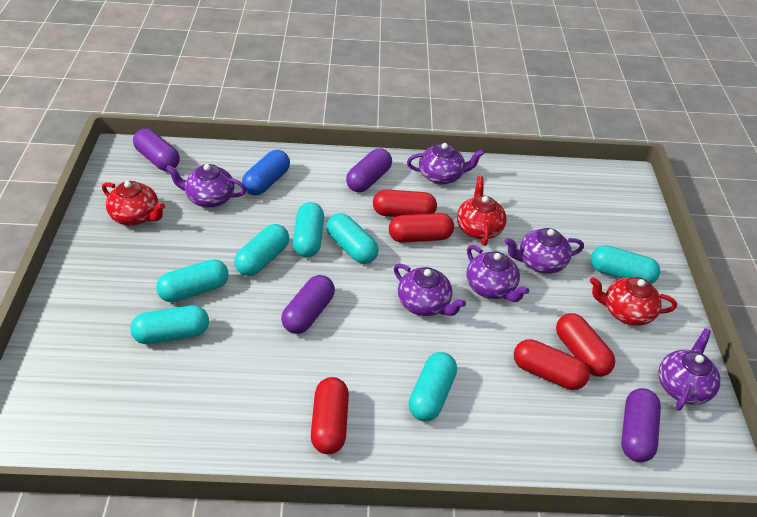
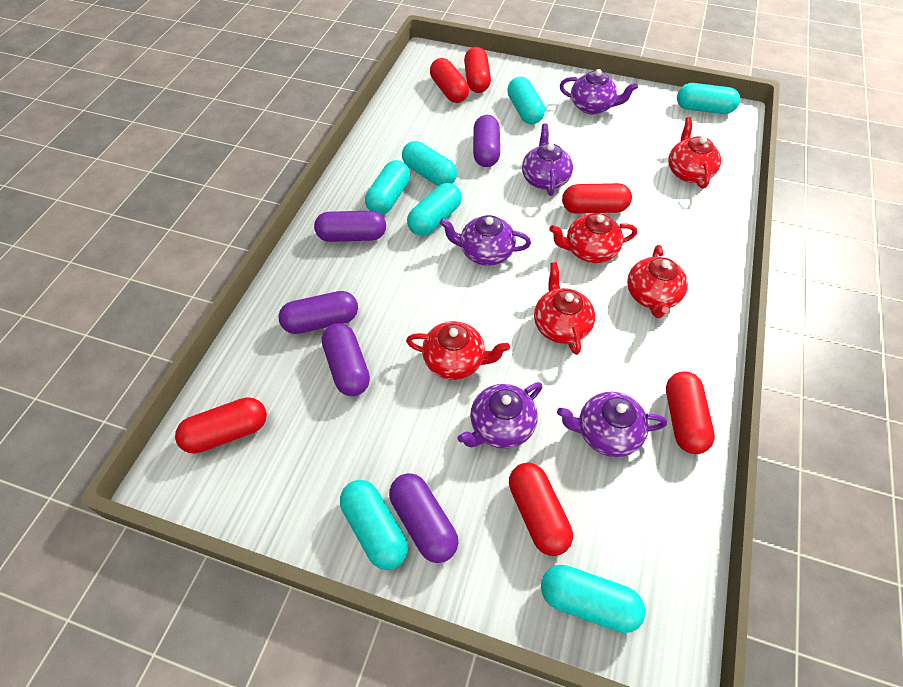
blue capsule: [242,150,290,195] = 1 -> none = 0
purple capsule: [133,129,180,171] [281,275,335,334] [346,148,392,192] [621,388,661,462] = 4 -> [278,291,358,334] [314,210,386,242] [322,323,370,396] [389,473,458,563] [473,115,500,167] = 5
purple teapot: [166,164,246,208] [394,263,466,316] [407,143,485,185] [466,245,529,302] [504,228,584,274] [658,328,721,411] = 6 -> [439,215,531,266] [457,382,542,449] [522,123,573,196] [557,392,667,457] [560,69,638,114] = 5
red capsule: [311,377,349,454] [373,190,437,217] [389,213,454,243] [514,339,590,390] [556,313,615,377] = 5 -> [175,397,267,454] [430,58,469,103] [464,47,491,93] [509,463,573,556] [562,183,632,214] [666,371,715,454] = 6
red teapot: [102,181,165,226] [457,176,507,246] [590,277,677,326] = 3 -> [406,321,510,380] [534,262,595,355] [549,213,637,263] [627,245,688,318] [668,117,721,189] = 5

